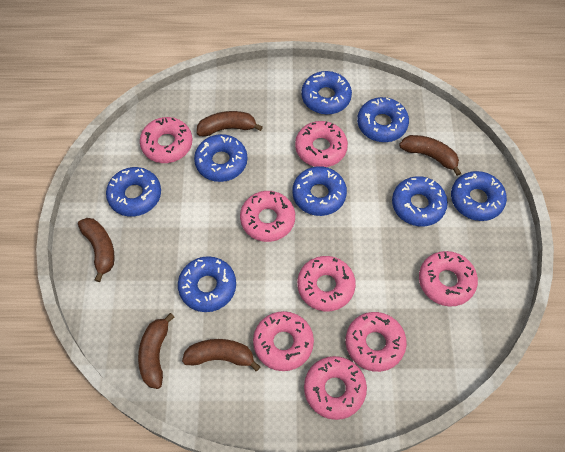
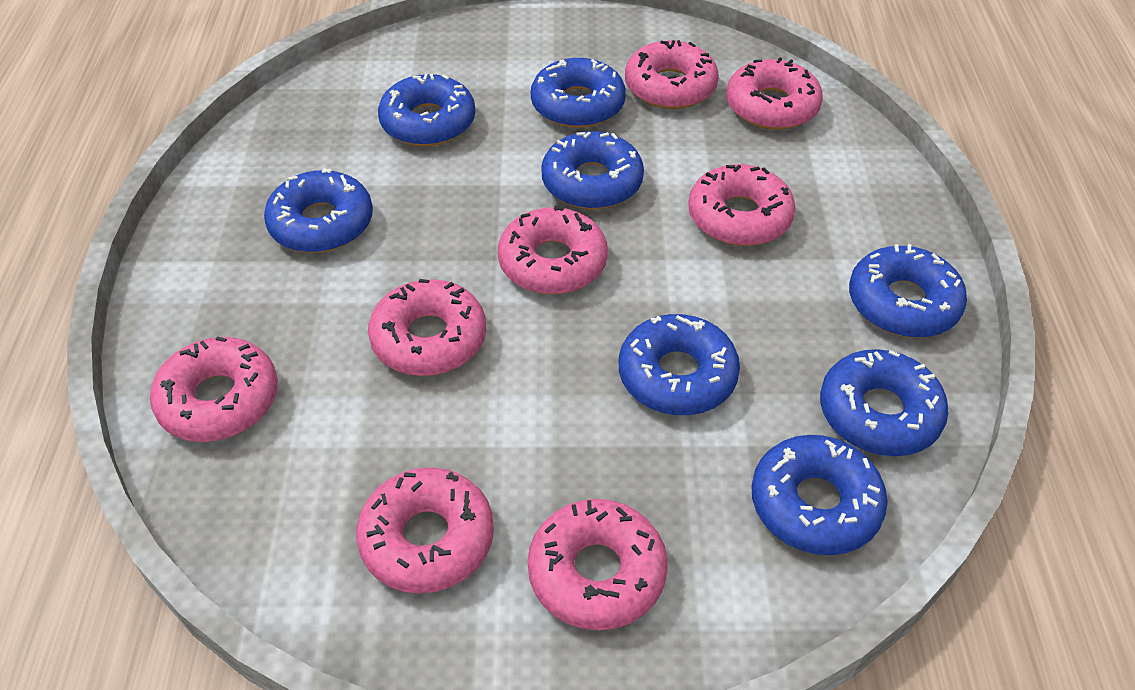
brown banana: [78,218,115,282] [138,313,174,389] [182,339,261,371] [197,111,263,136] [399,135,461,176] = 5 -> none = 0

